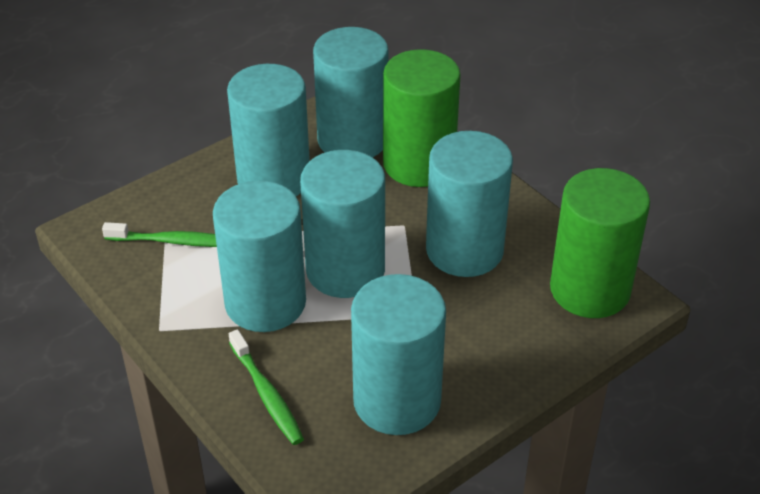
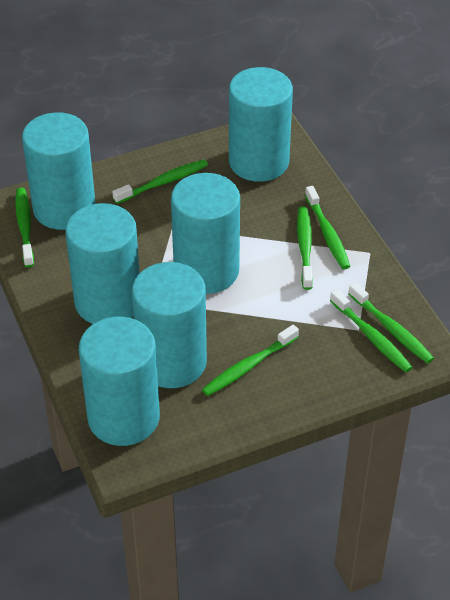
green cylinder: [383,49,461,187] [550,168,650,318] = 2 -> none = 0
green toothbrush: [102,222,217,247] [229,329,304,445] = 2 -> [15,188,34,267] [112,159,208,204] [202,325,299,396] [297,207,313,290] [305,186,350,269] [330,289,413,373] [348,283,434,364] = 7

